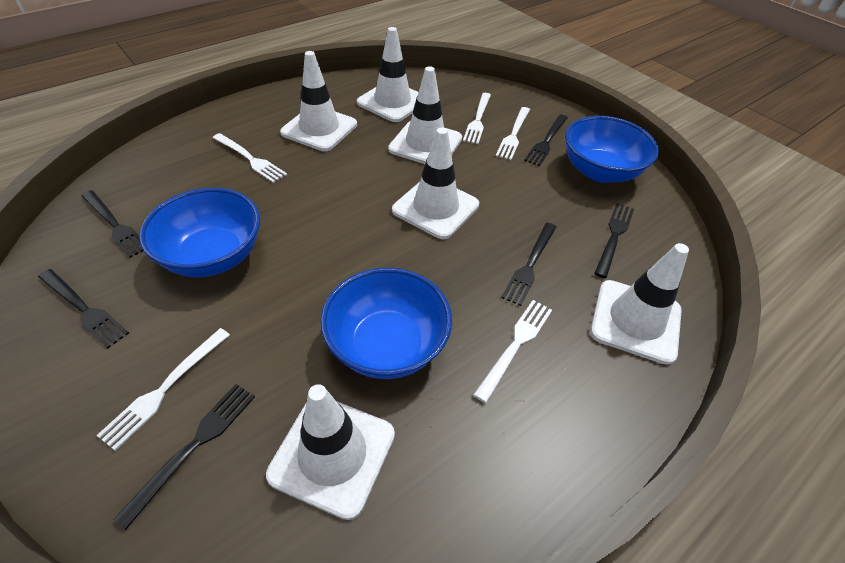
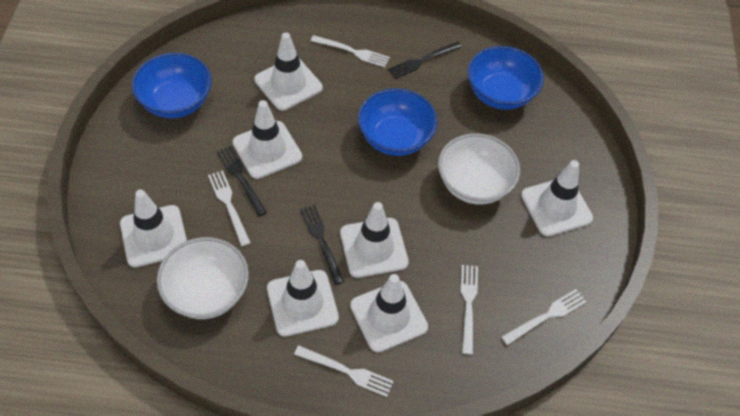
black fork: [38,269,129,349] [81,190,143,258] [113,384,255,530] [501,223,556,306] [524,114,568,166] [594,203,634,278] = 6 -> [217,146,267,216] [300,205,344,285] [388,41,462,79] = 3
white bowl: none = 0 -> [157,237,249,319] [438,133,520,204] = 2
white traffic cone: [266,384,395,520] [280,51,357,151] [357,27,419,122] [388,66,462,164] [392,128,479,239] [590,243,689,365] = 6 -> [120,189,187,267] [233,100,302,179] [255,32,322,111] [267,260,339,337] [340,202,409,278] [350,274,428,353] [521,160,593,237] = 7

